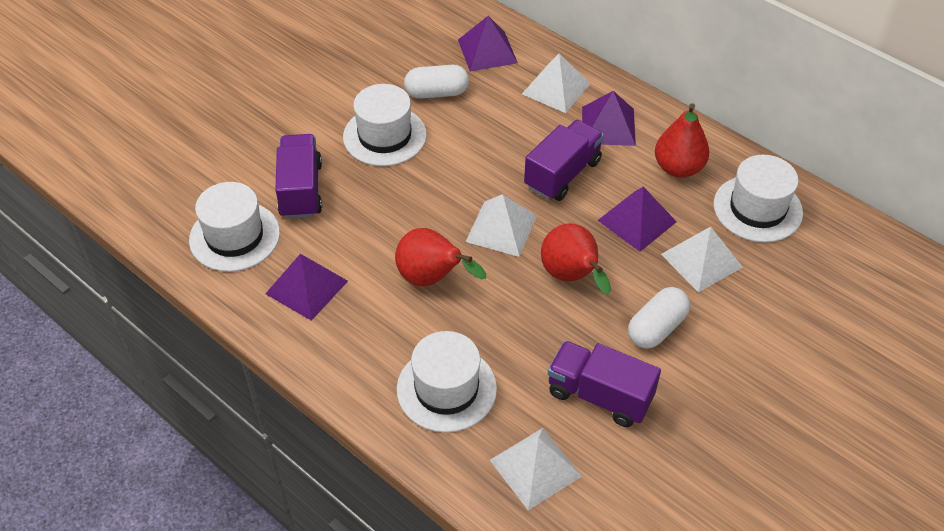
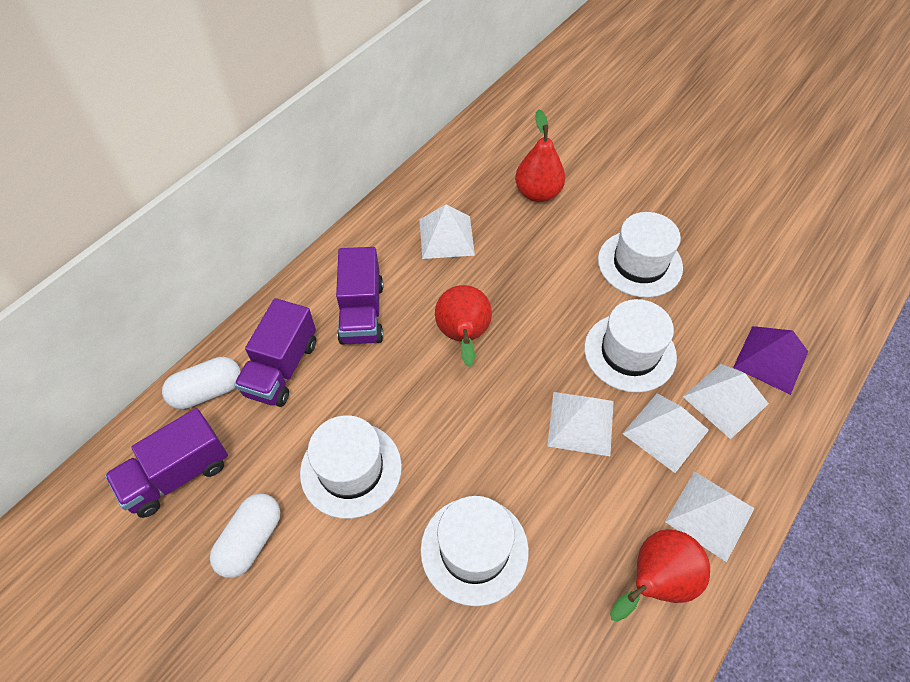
purple pyramid: [265,254,348,321] [458,16,518,72] [582,91,636,146] [597,187,677,252] = 4 -> [733,326,808,395] = 1
white pyramid: [466,194,537,257] [490,428,582,510] [522,54,591,113] [661,227,743,293] = 4 -> [419,204,475,259] [547,392,614,456] [622,393,709,473] [665,471,755,562] [683,364,769,439] = 5

